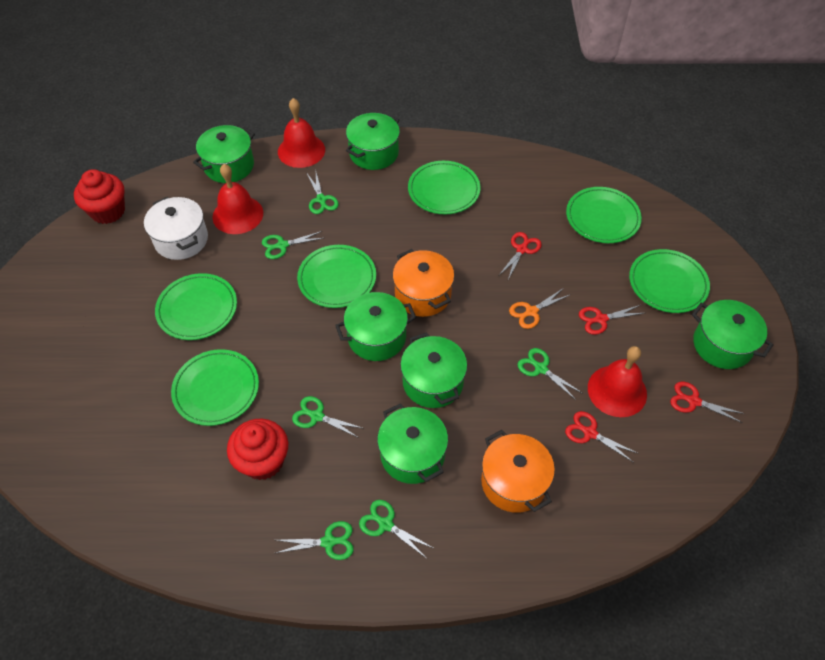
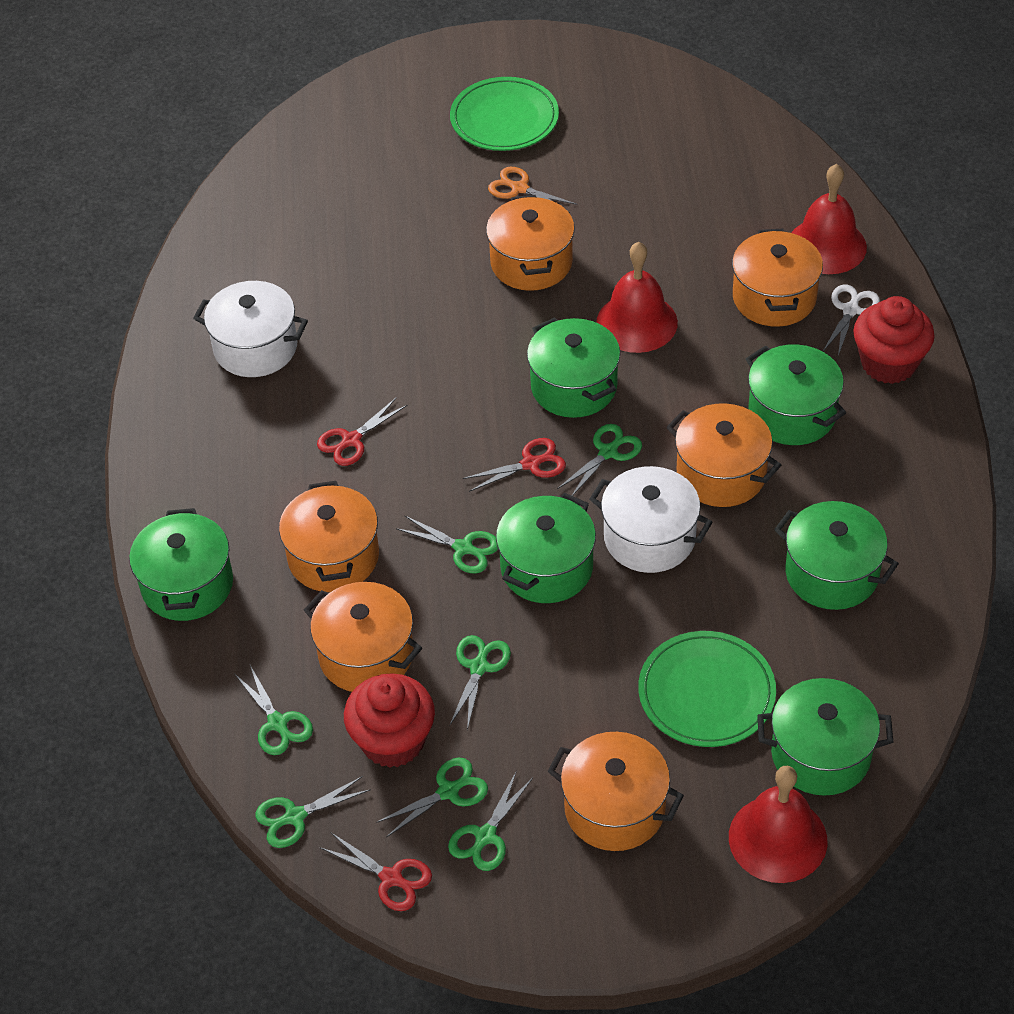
green plate: [155,273,237,340] [171,349,259,426] [297,245,376,308] [408,161,481,214] [566,187,642,243] [629,249,710,313] = 6 -> [450,77,559,151] [638,631,776,747] = 2
green scissors: [262,231,323,259] [276,521,354,560] [292,396,362,438] [306,172,339,214] [359,500,433,558] [517,348,582,400] = 6 -> [234,665,313,755] [255,776,371,848] [376,757,488,837] [396,515,498,574] [448,771,533,871] [449,635,511,730] [557,424,642,496] = 7
orange pot: [393,249,454,317] [481,430,555,513] = 2 -> [279,481,379,592] [304,582,422,692] [486,195,575,291] [547,732,684,851] [667,403,781,507] [732,229,823,327] = 6
red scissors: [499,232,542,280] [565,411,639,463] [579,305,644,335] [670,382,745,423] = 4 -> [317,397,408,466] [321,833,432,911] [463,438,566,492] = 3
white pot: [144,197,208,260] = 1 -> [193,281,308,377] [589,466,712,573] = 2
white scissors: none = 0 -> [823,284,880,356] = 1

